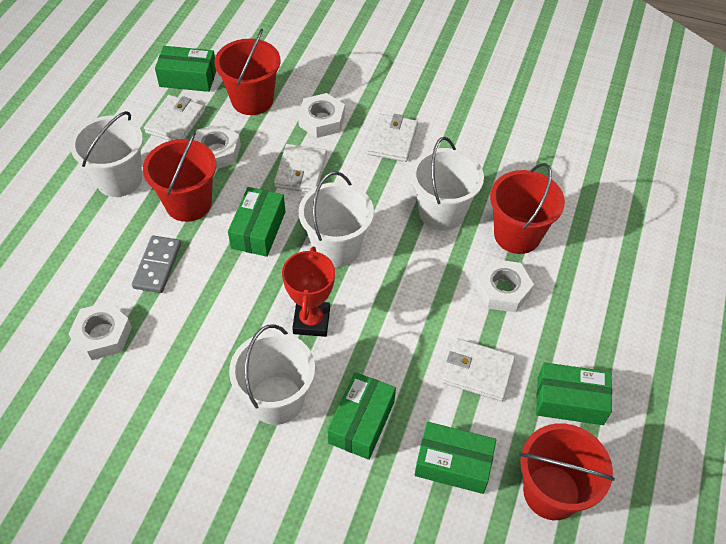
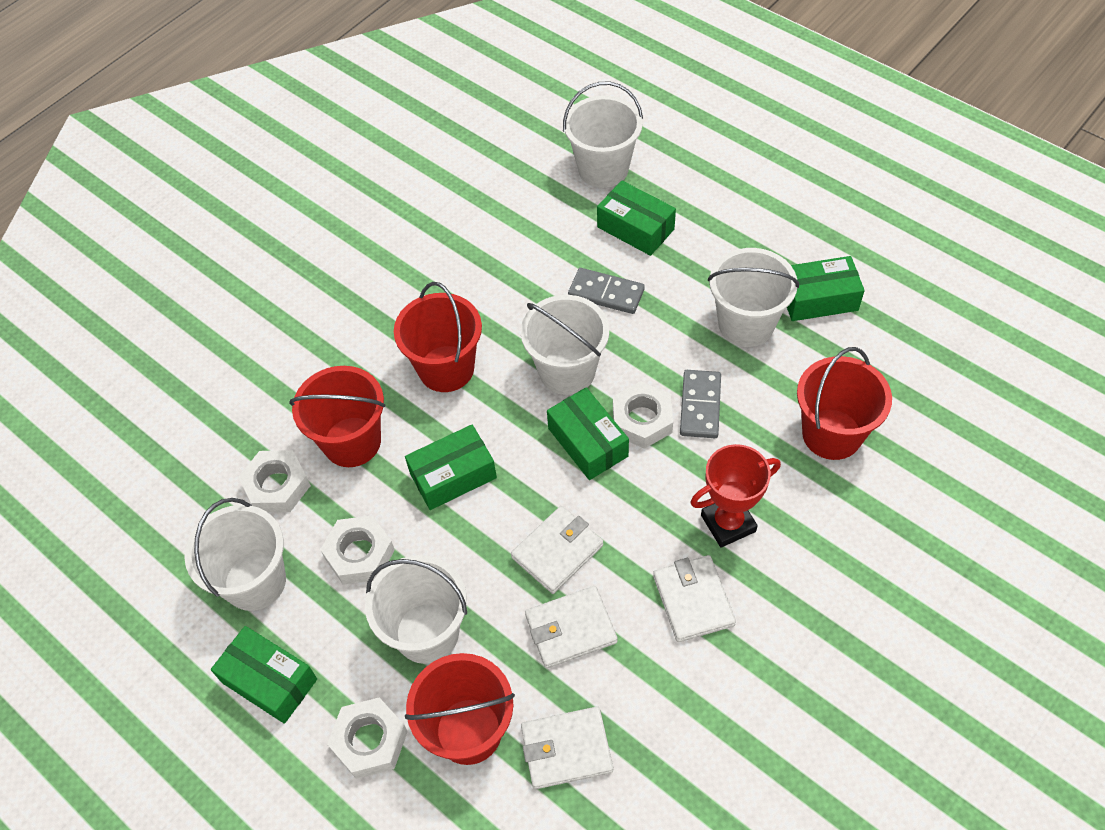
grey domino: [132,235,181,293] = 1 -> [568,268,645,314] [680,370,721,438] = 2
white bucket: [70,111,143,197] [229,325,315,425] [299,171,374,267] [411,137,484,231] = 4 -> [185,498,286,611] [365,555,467,664] [521,295,609,395] [563,82,643,188] [708,248,799,347] = 5

